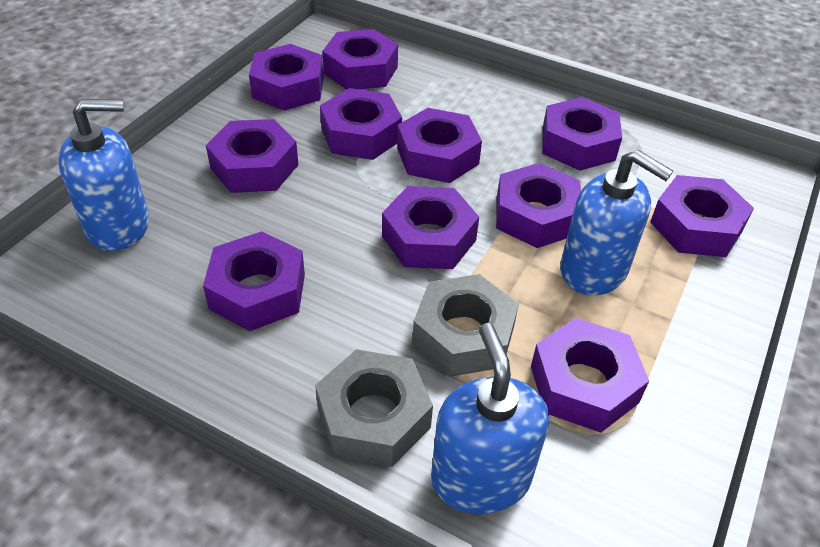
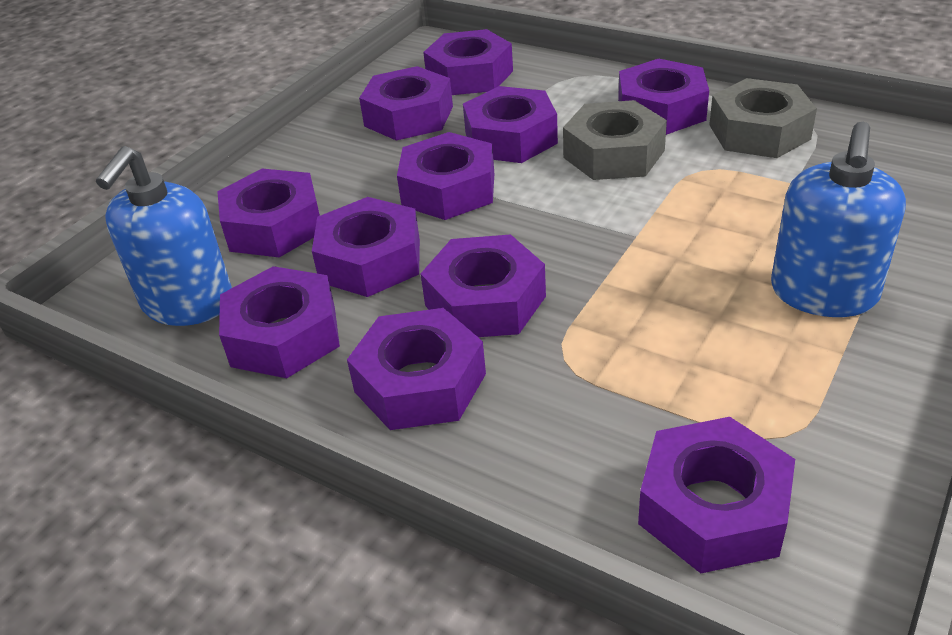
blue soap dispenser: [58,99,149,251] [431,323,549,514] [560,150,673,295] = 3 -> [96,146,232,326] [771,122,906,317] = 2

